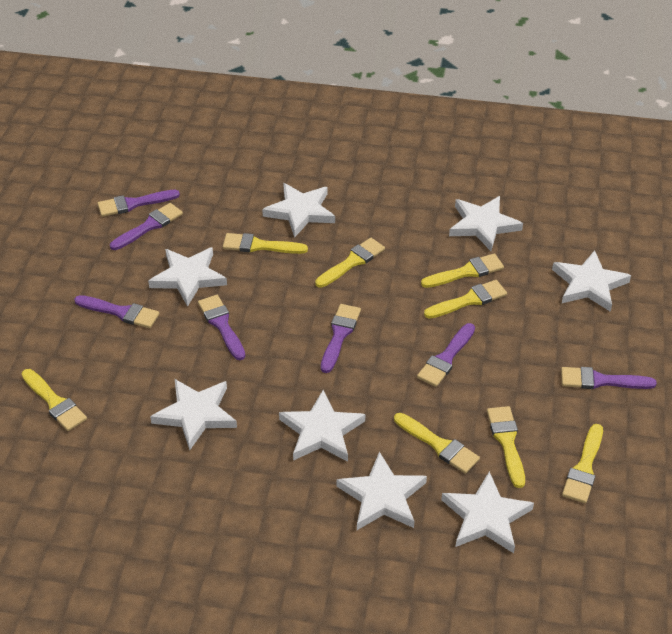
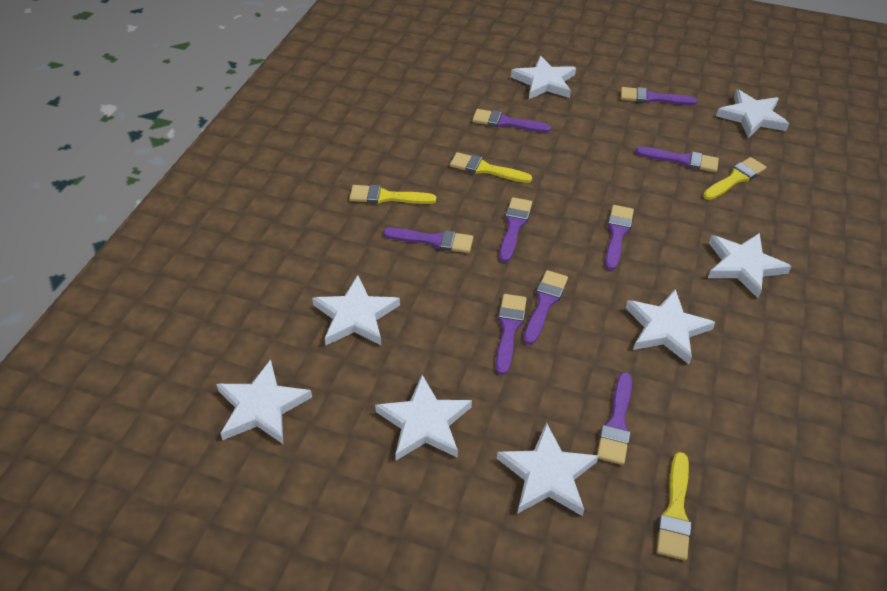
purple brush: [74,295,159,328] [97,190,180,217] [110,203,183,250] [198,295,245,360] [321,304,361,373] [417,323,475,387] [561,367,657,389] = 7 -> [383,228,473,253] [472,109,551,133] [495,294,527,375] [499,197,532,262] [523,270,568,345] [597,372,632,465] [605,205,634,270] [621,87,697,105] [635,146,719,172] = 9
yellow brush: [22,369,87,431] [223,233,308,254] [315,238,385,288] [394,413,480,474] [421,254,504,288] [424,280,507,319] [487,406,525,488] [562,424,603,503] = 8 -> [349,185,436,204] [450,152,532,183] [656,452,692,560] [703,157,766,200] = 4

